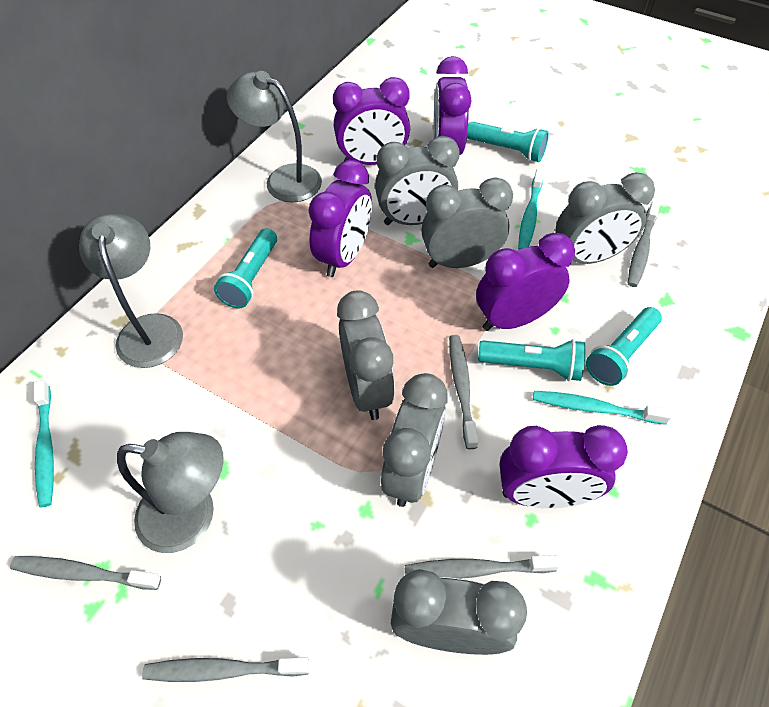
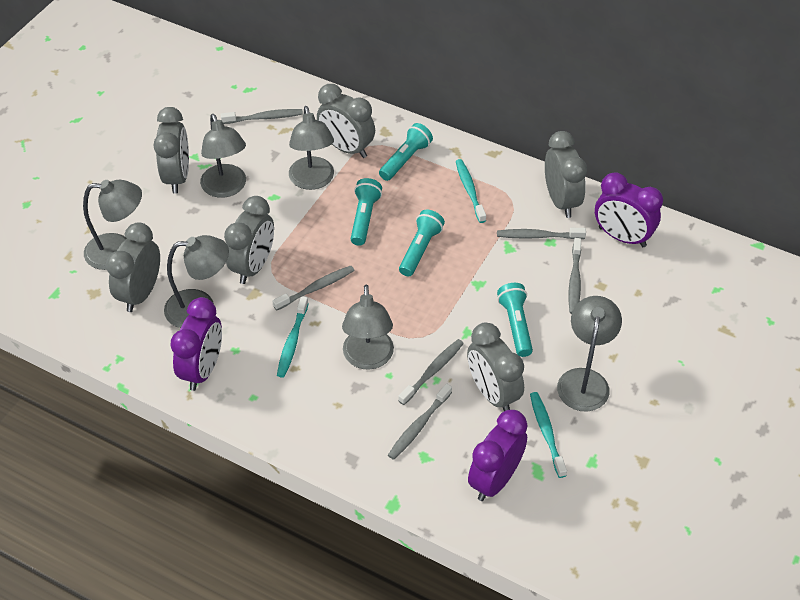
grey lamp: [79,214,183,368] [117,432,224,553] [227,71,322,202] = 3 -> [83,180,142,270] [164,235,229,328] [200,114,246,198] [289,106,334,190] [342,285,394,370] [557,296,622,412] = 6
grey toothbrush: [10,556,161,590] [142,657,310,682] [405,555,560,579] [449,335,479,449] [628,201,660,287] = 5 -> [220,109,303,124] [272,266,354,311] [388,383,452,460] [398,339,464,405] [497,228,586,239] [569,238,581,314] = 6
purple clock: [308,160,372,277] [333,77,410,165] [434,56,472,155] [476,233,575,331] [499,425,628,508] = 5 -> [170,297,222,391] [468,410,528,501] [595,172,663,247] = 3

